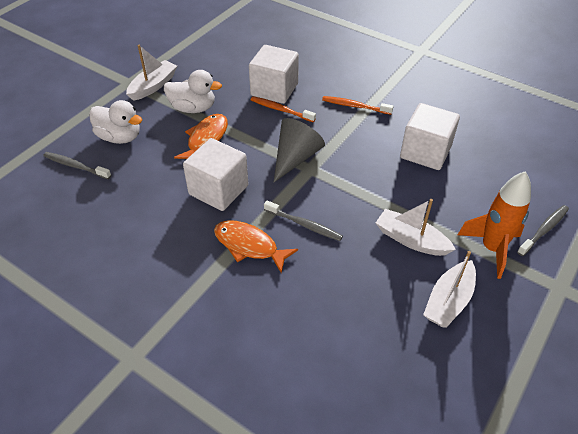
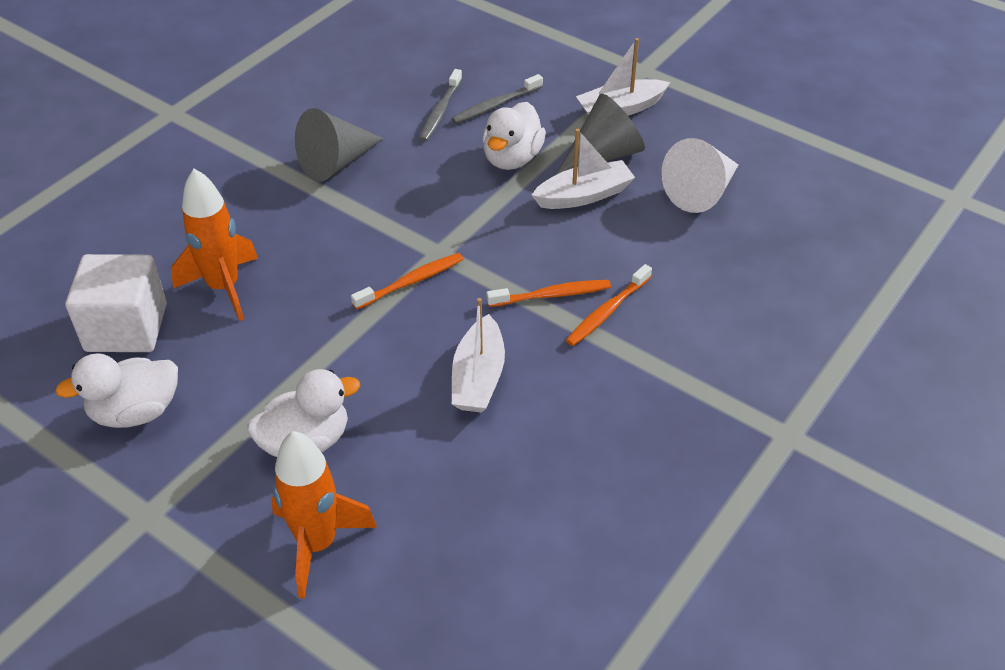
grey cone: [273,118,325,183] = 1 -> [295,108,384,182] [556,94,645,175] = 2
grey toothbrush: [43,152,111,179] [264,200,343,241] [517,205,569,256] = 3 -> [419,69,462,141] [451,74,543,124] = 2
orange fish: [174,114,228,159] [214,220,298,273] = 2 -> none = 0
orange rocket: [458,171,531,279] = 1 -> [171,169,258,321] [271,431,377,599] = 2
orange toothbrush: [251,96,316,122] [322,96,393,115] = 2 -> [351,253,463,310] [486,280,611,307] [566,264,652,346] = 3
white cone: none = 0 -> [661,138,738,213] = 1
white cube: [183,138,248,211] [249,45,299,104] [400,103,460,170] = 3 -> [66,254,167,352] = 1
white duck: [89,100,142,144] [164,70,222,113] = 2 -> [55,353,178,428] [247,369,360,457] [482,102,546,170] = 3

